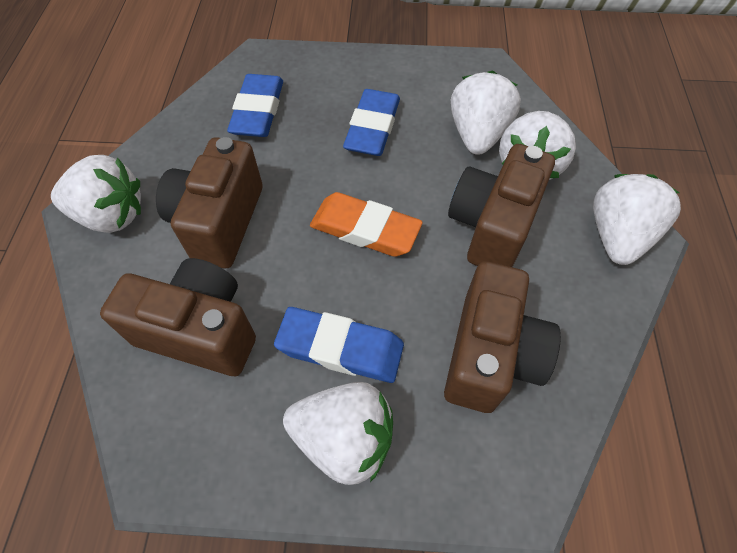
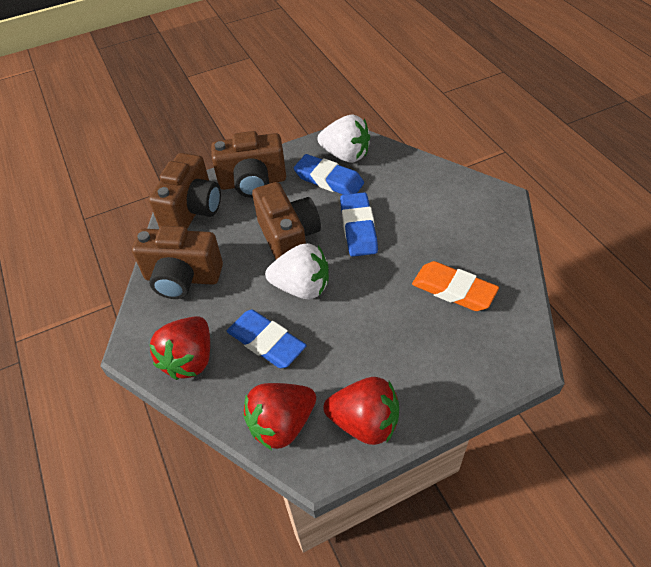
red strawberry: none = 0 -> [149,316,210,380] [243,383,316,450] [323,377,399,445] = 3
white strawberry: [51,155,141,233] [283,382,393,485] [451,70,521,155] [499,111,576,180] [593,174,681,265] = 5 -> [265,243,329,300] [318,115,370,163] = 2

